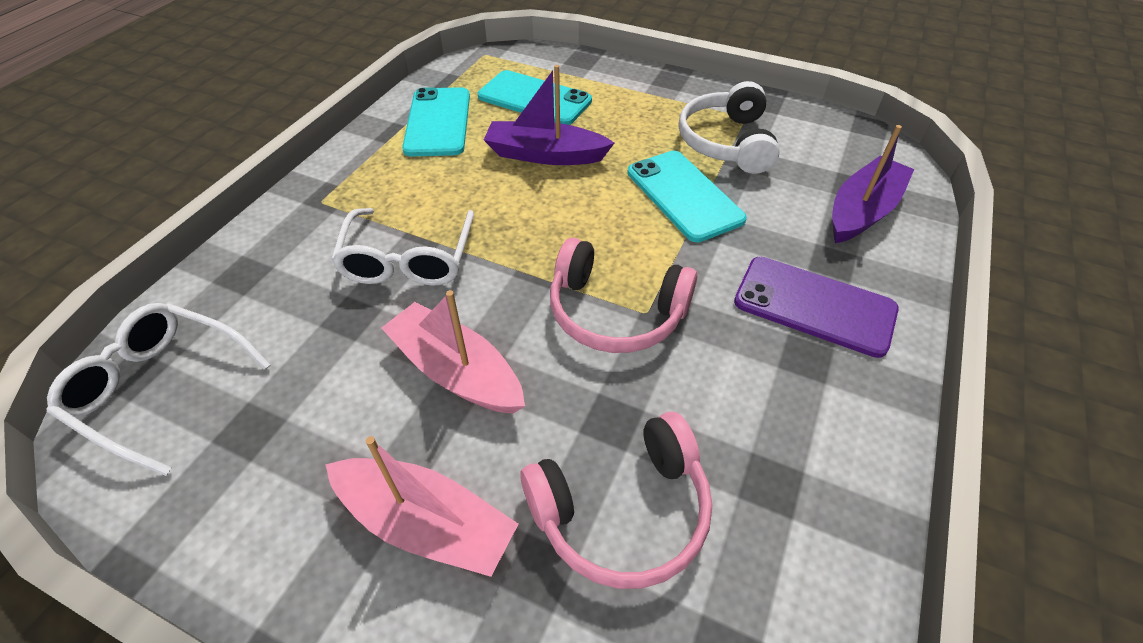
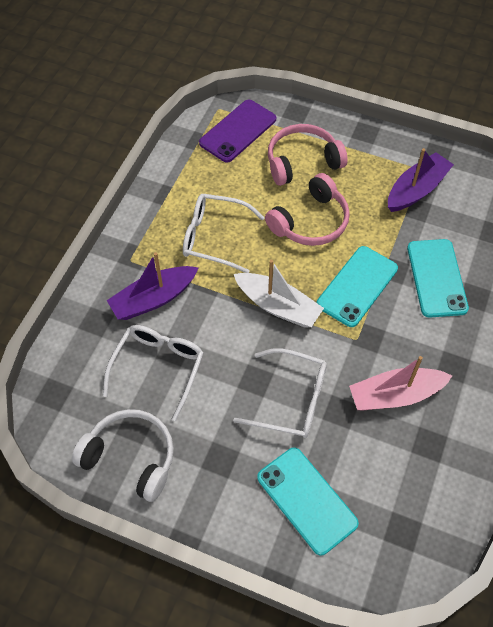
pink boat: [325,436,518,577] [381,290,525,414] = 2 -> [349,356,452,411] = 1
white boat: none = 0 -> [234,260,324,328] = 1
white glasses: [46,303,271,476] [331,208,474,286] = 2 -> [103,325,204,421] [183,194,265,273] [233,348,327,438] = 3

